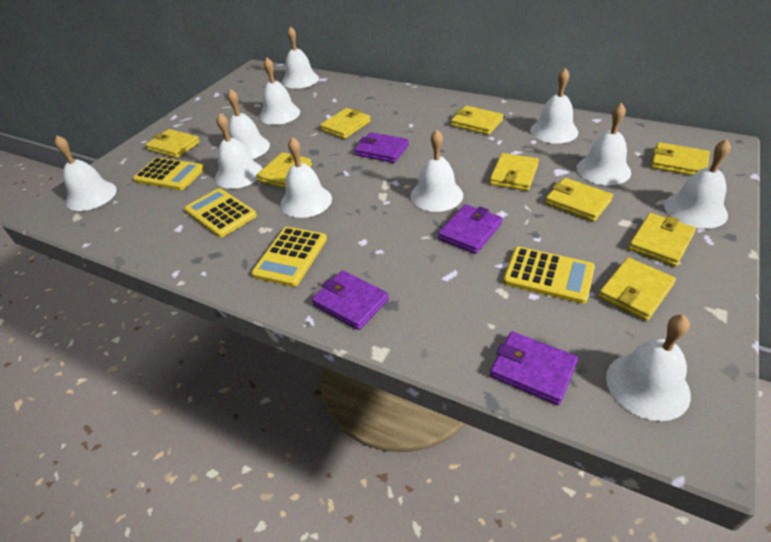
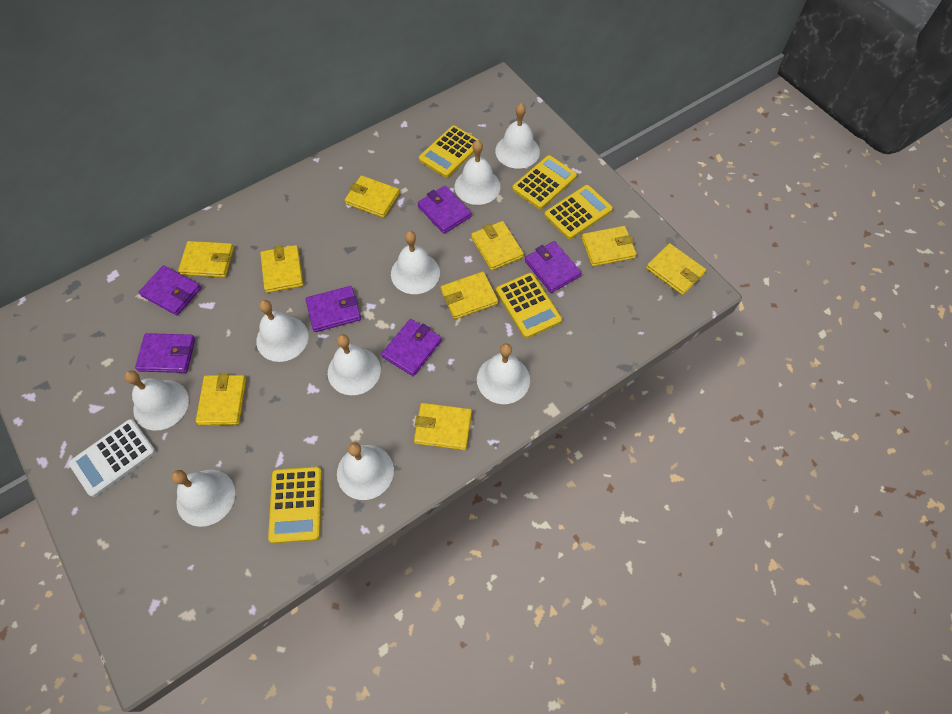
purple wallet: [312,270,389,330] [355,132,409,163] [438,204,502,254] [490,332,578,405] = 4 -> [135,333,195,373] [139,265,201,316] [305,286,361,332] [381,319,442,376] [417,186,472,234] [525,241,581,293] = 6
white bell: [55,136,117,211] [215,113,263,189] [227,89,270,159] [259,58,300,125] [280,137,332,218] [282,26,319,88] [410,129,463,212] [530,68,578,144] [577,103,631,185] [606,315,691,421] [664,139,731,229] = 11 -> [124,370,189,431] [171,470,235,527] [256,300,309,362] [328,334,381,395] [337,442,394,500] [391,231,440,294] [455,140,500,205] [477,343,530,404] [495,103,540,169] = 9
white calculator: none = 0 -> [69,419,156,497] = 1
yellow calculator: [133,157,205,190] [184,188,257,238] [251,227,327,287] [503,247,595,304] = 4 -> [268,466,322,543] [419,125,480,178] [496,273,562,338] [512,155,577,209] [544,185,613,239] = 5

